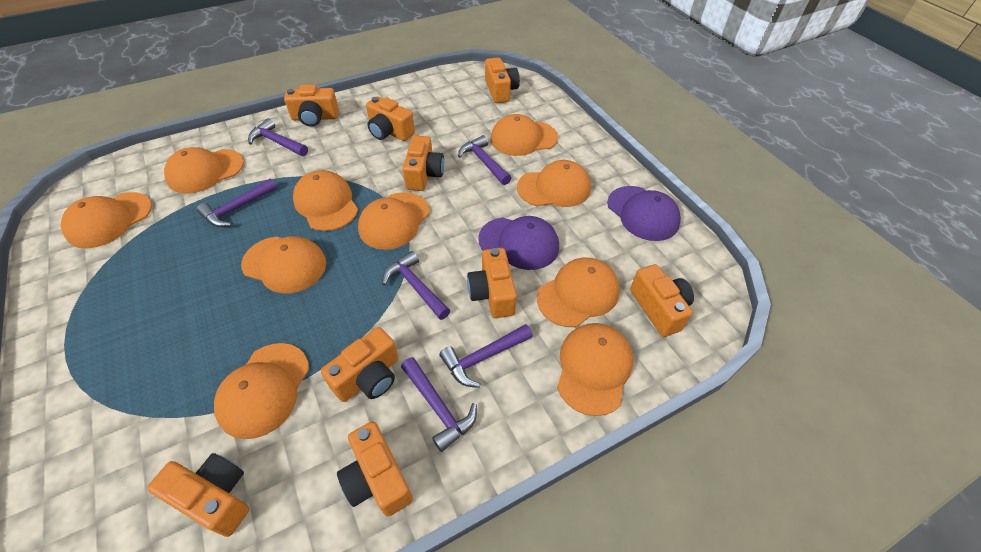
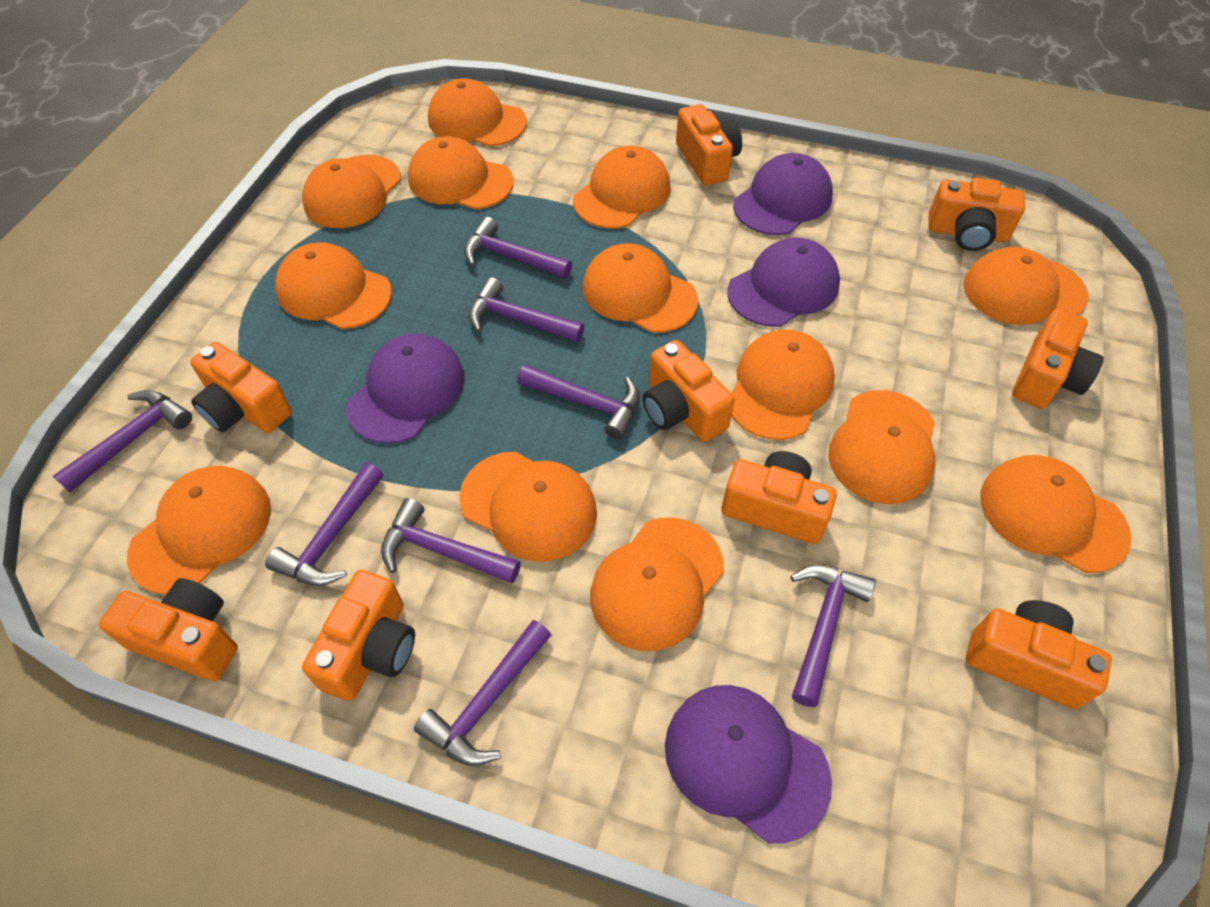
orange cap: [61,192,152,248] [164,147,244,194] [214,343,309,439] [241,236,326,293] [293,170,358,231] [358,192,430,250] [490,114,558,156] [517,160,591,207] [537,258,620,327] [557,323,633,416] = 10 -> [127,466,271,595] [275,242,392,329] [302,155,401,228] [408,137,514,210] [428,78,527,147] [459,452,597,562] [573,146,671,229] [583,243,698,333] [590,517,724,651] [731,330,835,440] [828,390,935,504] [964,247,1089,325] [980,455,1132,573] = 13
purple cap: [478,216,559,270] [607,186,681,241] = 2 -> [346,333,465,444] [665,685,832,843] [727,238,840,327] [733,153,833,235] = 4
purple hammer: [197,178,277,227] [248,118,308,156] [382,251,451,320] [401,357,477,452] [439,324,533,388] [458,135,511,185] = 6 -> [53,390,192,492] [265,463,384,586] [381,498,521,584] [414,620,551,766] [464,217,572,279] [468,277,584,342] [517,364,640,440] [791,565,876,707] = 8

